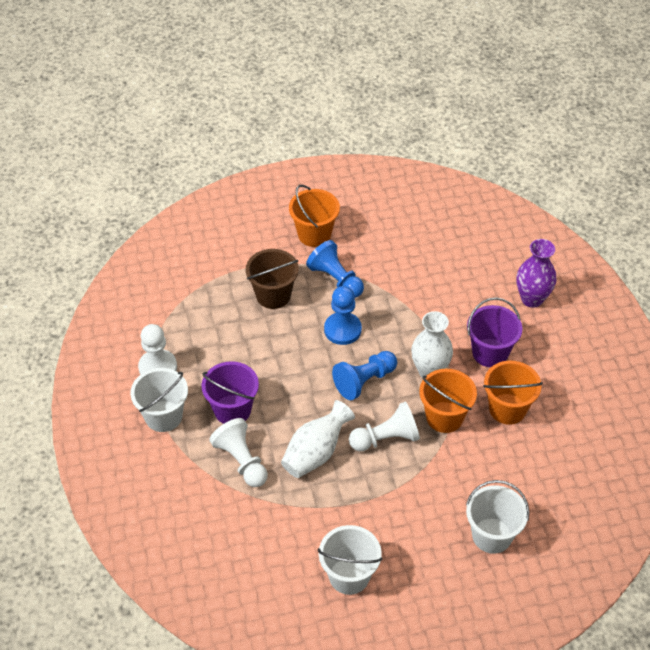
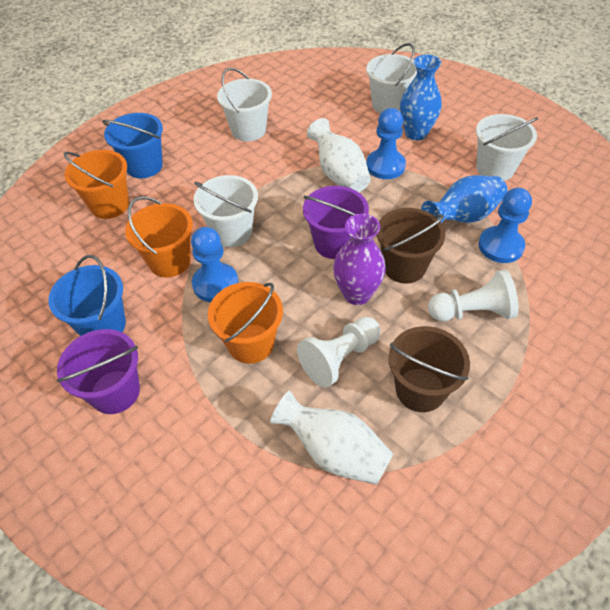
blue bucket: none = 0 -> [48,255,126,336] [102,113,163,179] = 2
blue vase: none = 0 -> [400,55,442,141] [421,175,508,223] = 2
brown bucket: [246,249,299,309] = 1 -> [377,208,445,283] [388,326,470,412] = 2
white bucket: [130,368,188,432] [318,525,383,595] [466,480,529,554] = 3 -> [193,175,258,247] [217,68,272,141] [366,43,417,114] [476,114,538,181] = 4
white pawn: [138,324,177,375] [209,418,268,487] [349,401,420,451] = 3 -> [297,316,381,388] [428,270,519,322] = 2

